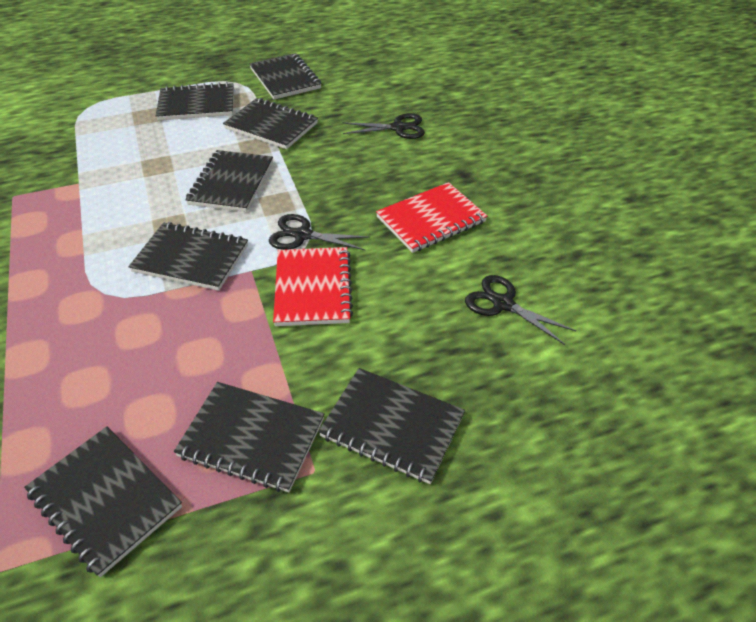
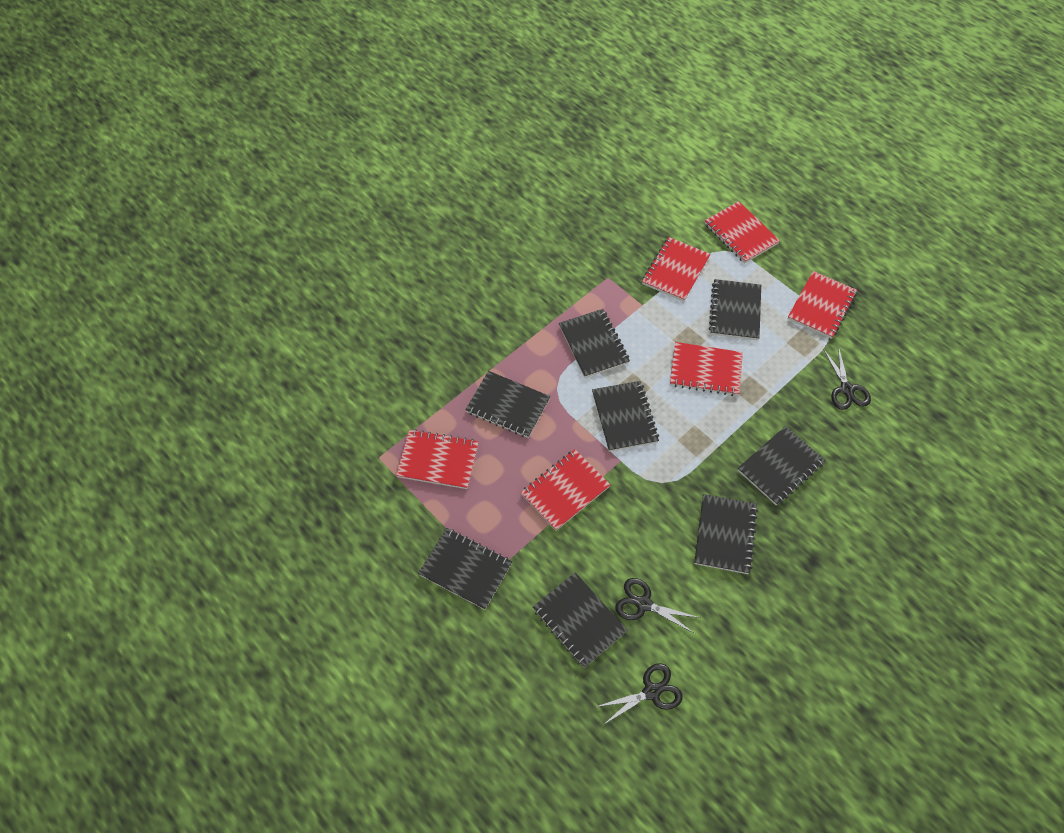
red notebook: [273,247,353,326] [376,182,488,253] = 2 -> [396,429,479,489] [521,449,610,531] [642,237,711,302] [670,342,743,396] [705,201,780,263] [788,271,857,339] = 6

